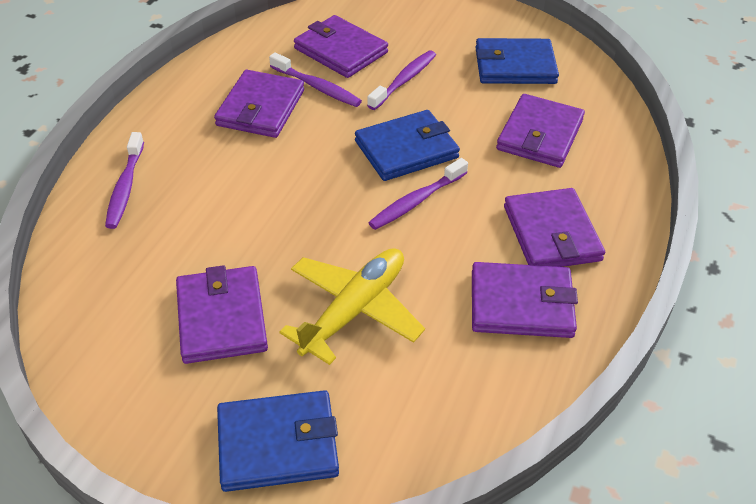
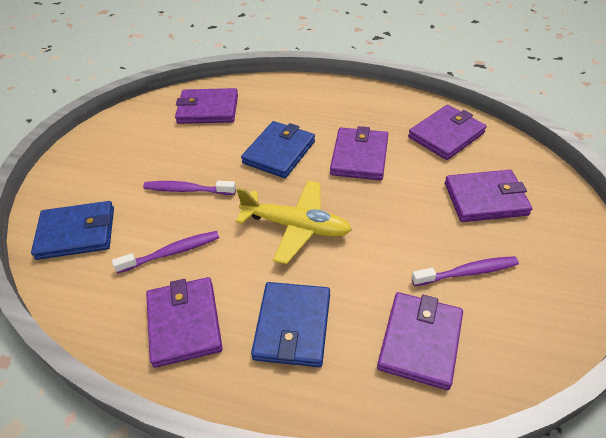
purple toothbrush: [105,132,144,229] [269,52,362,107] [367,50,436,110] [368,158,468,230] = 4 -> [112,231,219,273] [143,180,236,195] [411,256,519,286] = 3

